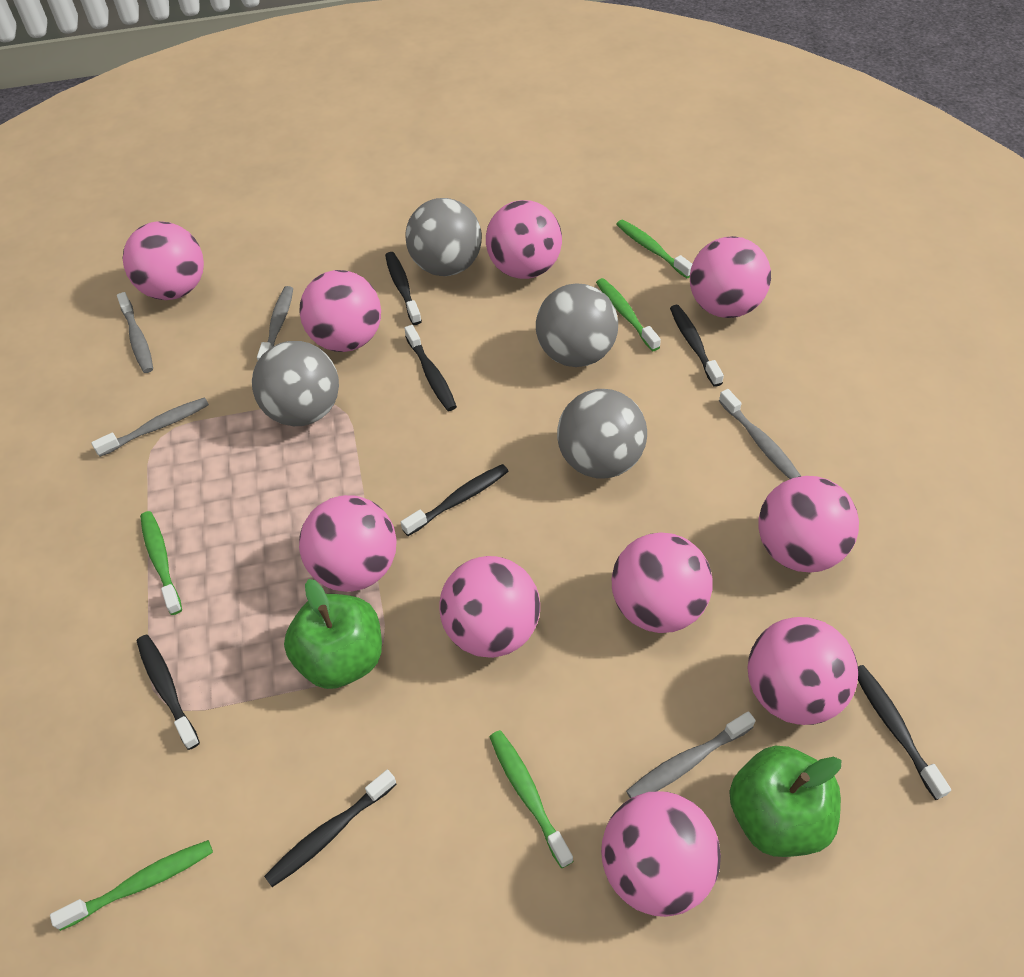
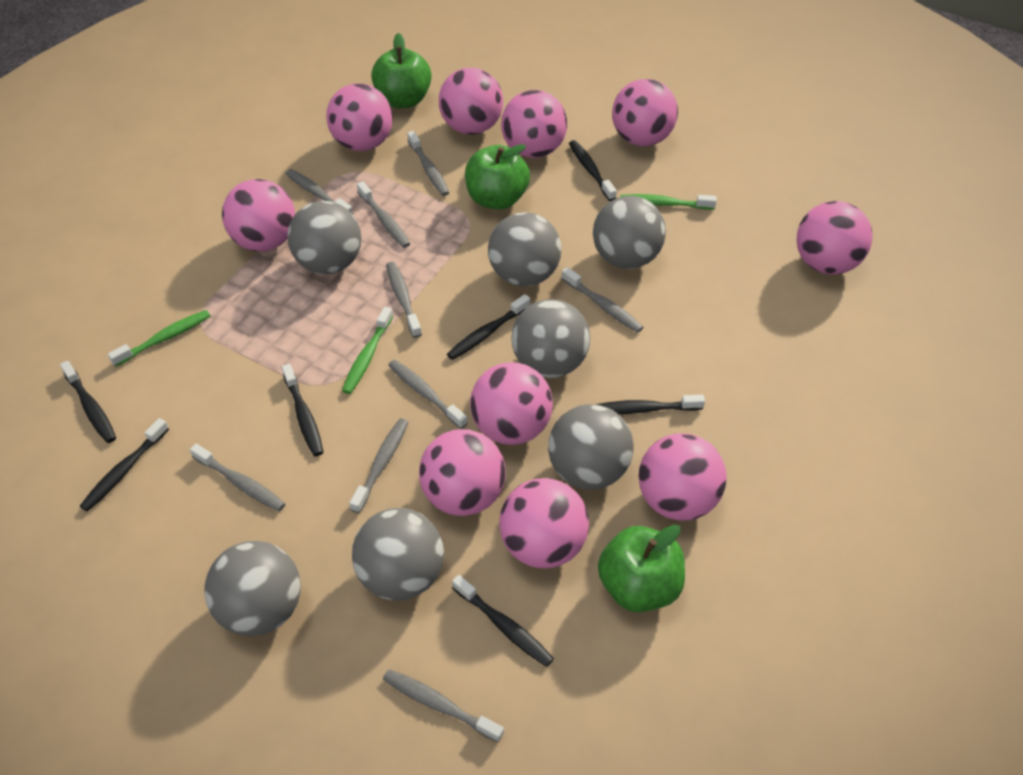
green apple: [284,579,382,689] [729,746,841,857] = 2 -> [371,33,432,108] [465,144,530,209] [598,525,685,612] = 3
green toothbrush: [50,840,213,931] [140,511,182,615] [490,730,573,868] [596,278,661,351] [616,220,692,278] = 5 -> [108,310,211,367] [342,307,393,394] [620,194,717,210] = 3
grey ball: [252,341,339,426] [405,198,482,276] [536,284,618,367] [557,389,647,478] = 4 -> [205,541,301,636] [287,201,361,274] [352,508,444,600] [488,212,562,287] [511,299,590,378] [548,404,634,490] [593,196,666,269] = 7
grey toothbrush: [91,397,209,457] [117,292,153,373] [257,286,293,360] [626,711,756,799] [719,389,801,479] = 5 -> [190,444,285,512] [286,169,353,214] [349,418,408,513] [357,181,410,248] [383,669,504,742] [386,262,422,338] [388,360,468,429] [407,131,449,196] [561,267,643,333] = 9

